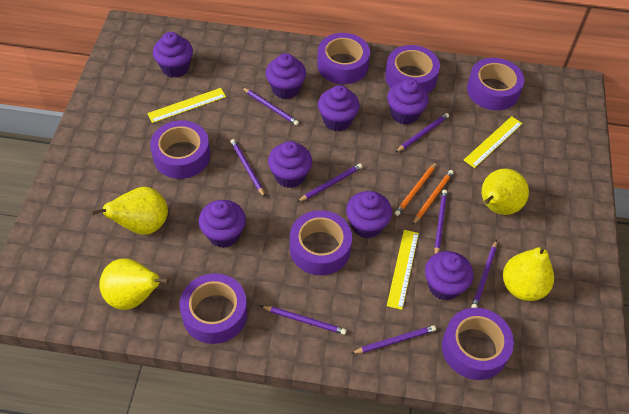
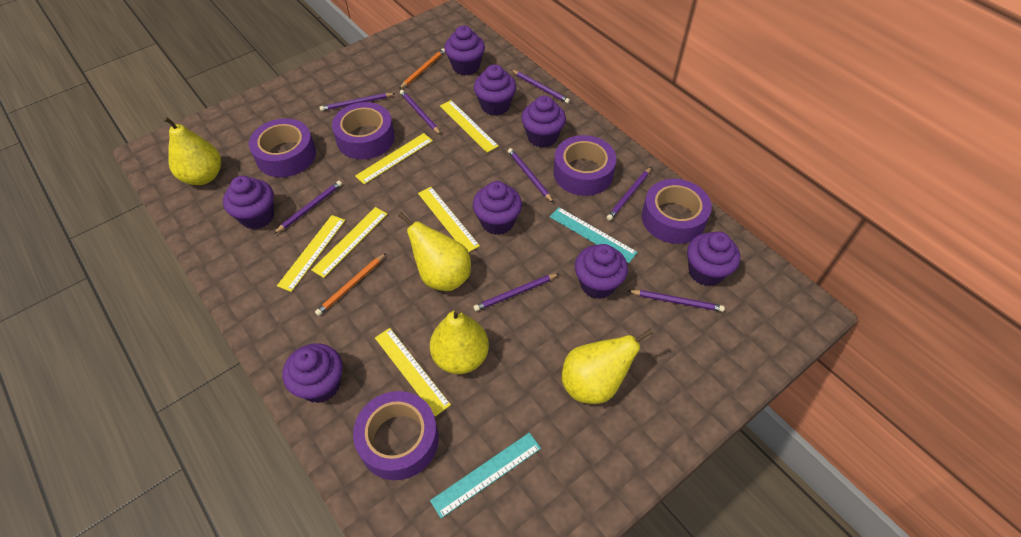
purple tape: [150,120,210,179] [180,273,248,344] [290,210,352,275] [317,33,370,84] [385,45,440,94] [442,308,514,380] [467,58,524,110] = 7 -> [249,118,316,177] [332,102,395,159] [353,391,439,480] [553,135,616,196] [642,179,712,244] = 5
turquoise ruler: none = 0 -> [430,433,541,518] [550,207,638,263] = 2
yellow ruler: [147,88,226,123] [387,230,419,310] [464,116,523,168] = 3 -> [277,215,345,292] [311,207,387,278] [355,133,433,184] [375,328,451,416] [418,187,480,252] [440,100,499,153] = 6

